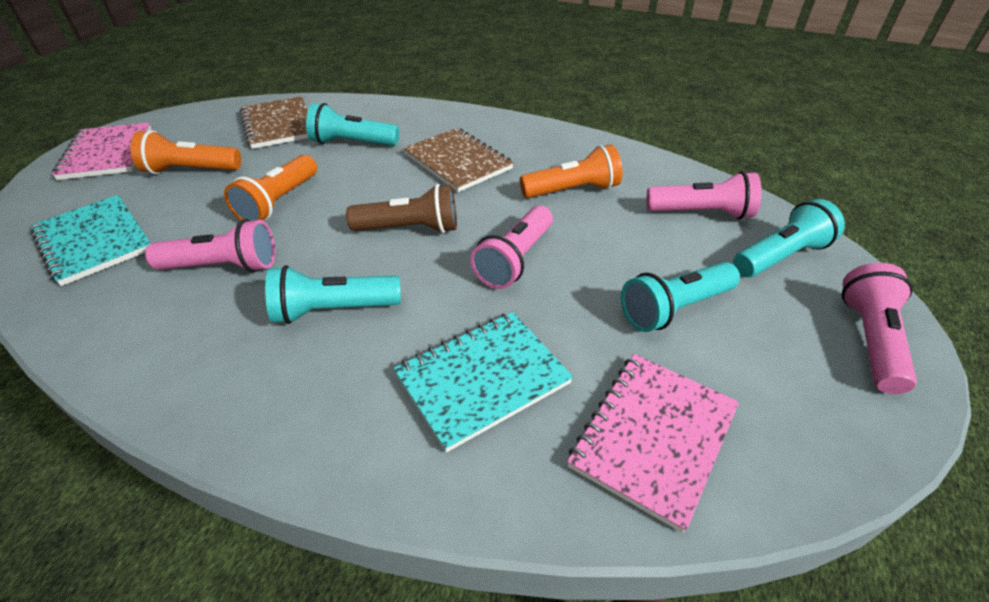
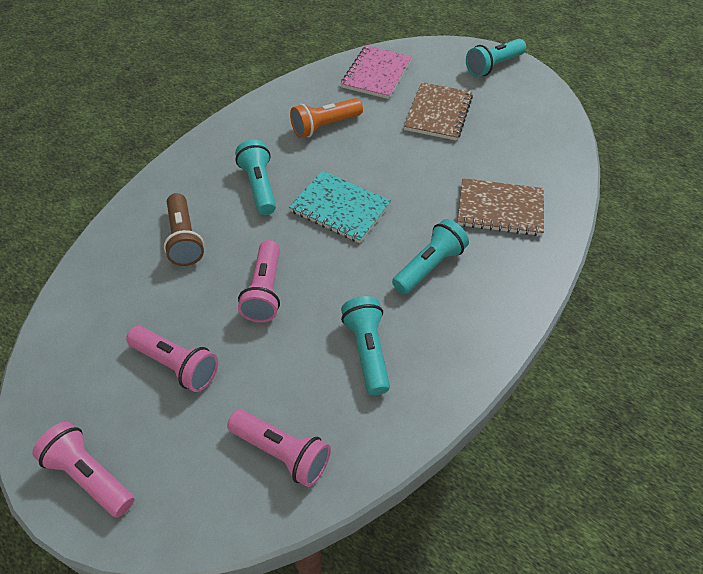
orange flashlight: [130,130,241,174] [224,155,317,221] [520,144,623,198] = 3 -> [290,98,363,138] = 1
pink notebook: [52,122,152,180] [567,354,739,533] = 2 -> [341,46,412,99] = 1
turquoise notebook: [30,195,151,286] [393,312,573,453] = 2 -> [289,171,391,243] = 1

